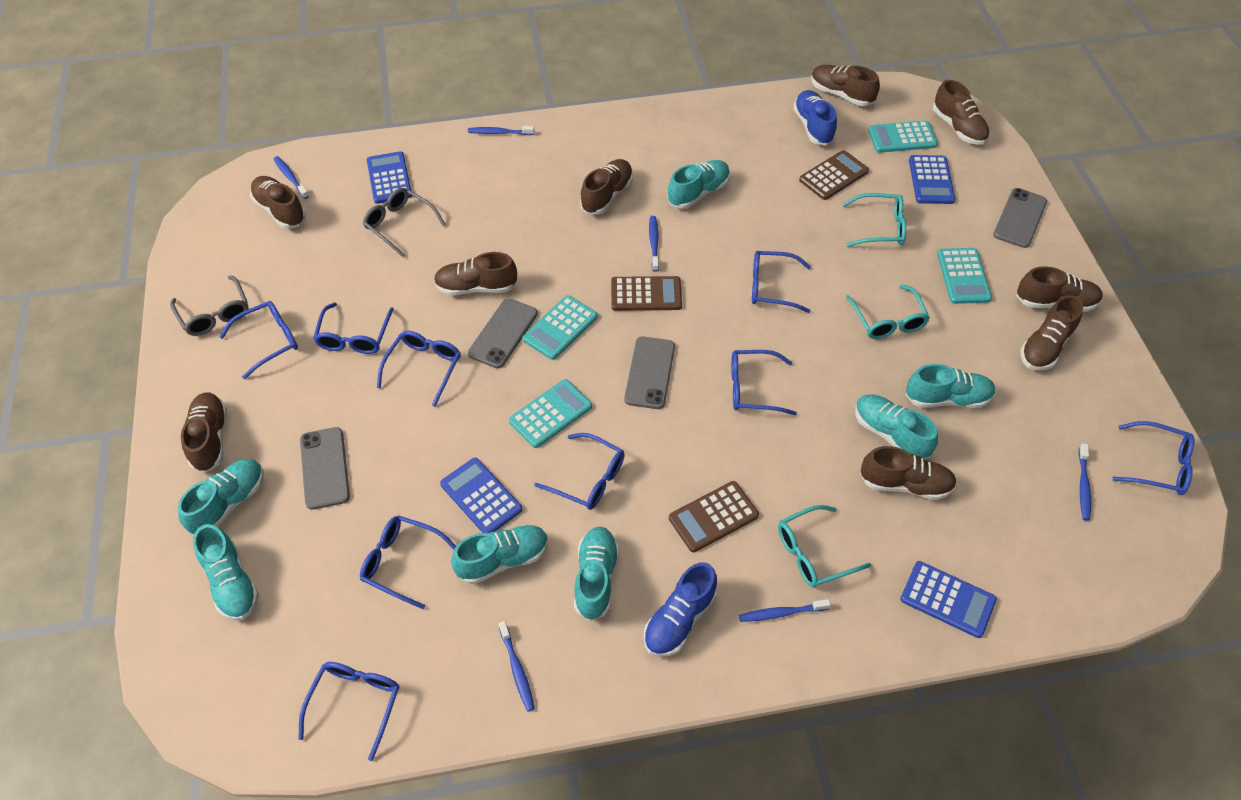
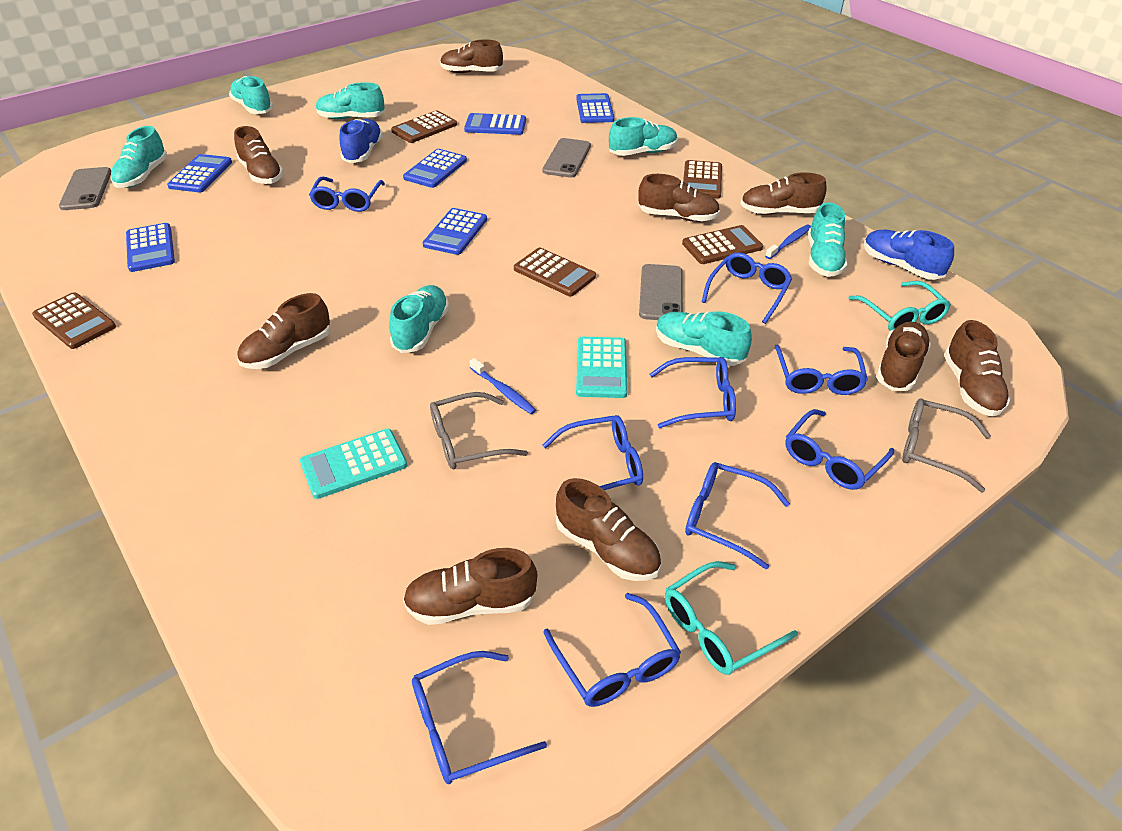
blue calculator: [367,151,412,204] [440,458,522,533] [900,561,997,638] [909,155,955,204] = 4 -> [126,223,175,272] [167,154,232,192] [403,149,467,188] [422,208,487,255] [464,113,526,135] [576,93,614,123] = 6
blue toothbrush: [274,156,309,199] [468,126,534,135] [498,621,535,711] [649,216,659,272] [739,599,831,622] [1079,443,1091,521] = 6 -> [469,358,536,414] [765,224,811,259] = 2
brown calculator: [611,276,682,311] [669,481,759,552] [799,150,869,200] = 3 -> [32,292,116,349] [391,110,457,143] [514,248,596,296] [682,225,763,264] [683,160,722,198] = 5
grey phone: [300,427,350,510] [468,298,538,369] [624,337,675,409] [993,188,1047,248] = 4 -> [59,167,111,210] [543,138,591,178] [639,264,683,320] = 3
turquoise calculator: [509,379,592,448] [522,295,598,360] [868,120,938,153] [937,248,992,304] = 4 -> [300,429,407,499] [576,337,627,398] = 2
turquoise glasses: [778,505,871,588] [843,193,906,247] [846,285,930,339] = 3 -> [665,561,798,675] [848,281,951,331] = 2

